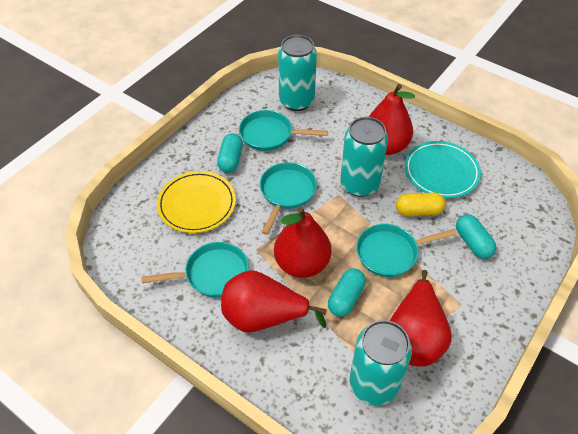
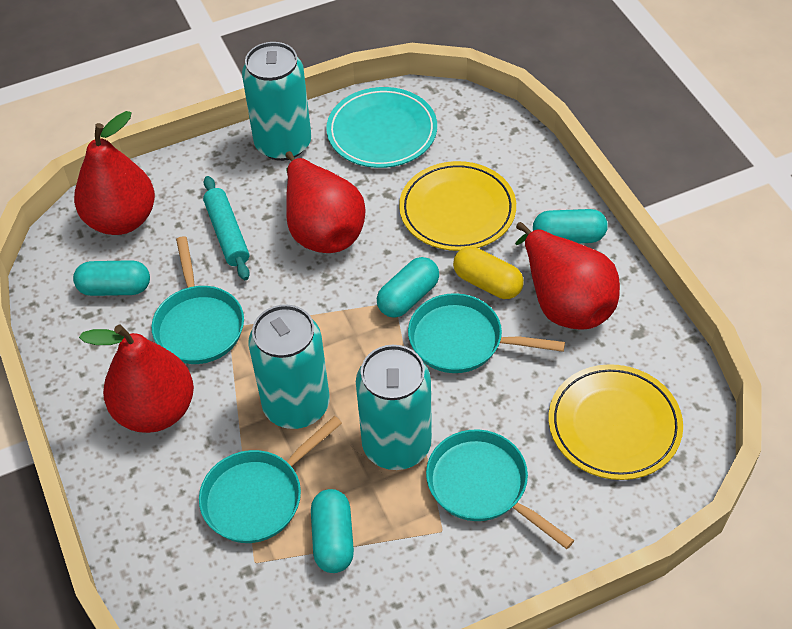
turquoise capsule: [217,133,243,173] [328,268,366,317] [456,214,497,259] = 3 -> [73,260,150,296] [311,489,354,573] [377,257,439,318] [533,209,608,243] = 4
turquoise rolling pin: none = 0 -> [203,176,250,280] = 1
yellow plate: [157,171,236,233] = 1 -> [399,161,516,251] [549,364,683,480] = 2

